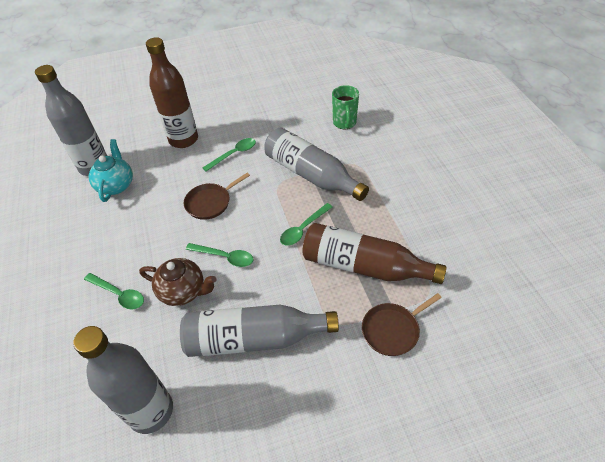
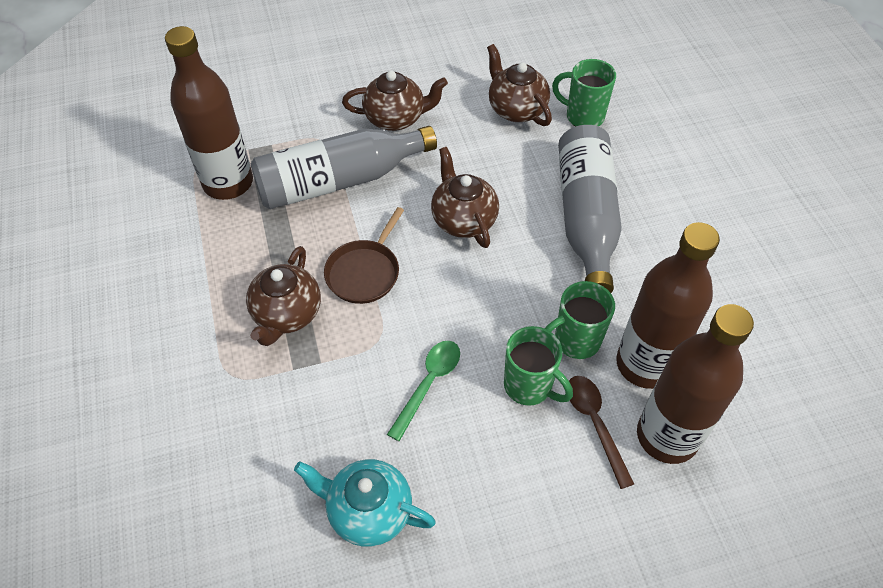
brown bottle: [146,37,198,148] [302,223,447,284] = 2 -> [165,26,253,200] [616,222,720,389] [637,304,754,464] = 3
brown pan: [184,173,250,220] [362,293,442,356] = 2 -> [324,207,404,304] = 1
brown spoon: none = 0 -> [569,376,634,489] = 1
brown teapot: [139,258,216,306] = 1 -> [246,246,321,346] [342,71,448,131] [431,147,499,248] [487,44,552,126] = 4
green mug: [332,85,359,129] = 1 -> [504,326,573,406] [544,281,615,359] [552,59,616,127] = 3
green spoon: [84,273,144,309] [186,243,254,267] [203,138,256,172] [280,203,333,246] = 4 -> [387,341,460,441] = 1
grey bottle: [35,65,107,176] [73,326,173,434] [180,305,339,357] [264,127,369,201] = 4 -> [251,126,437,209] [558,125,622,293] = 2

